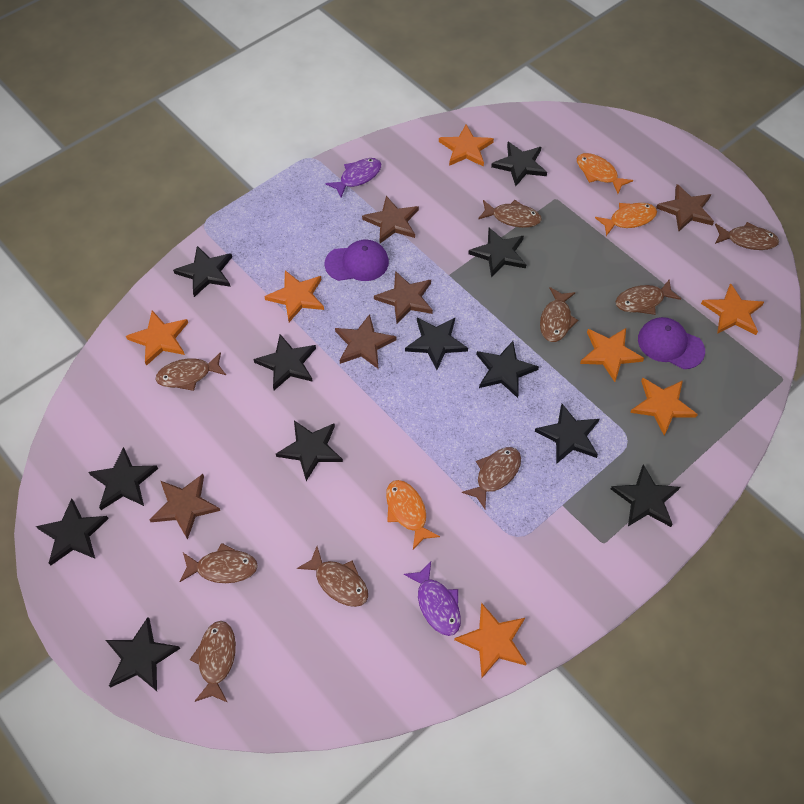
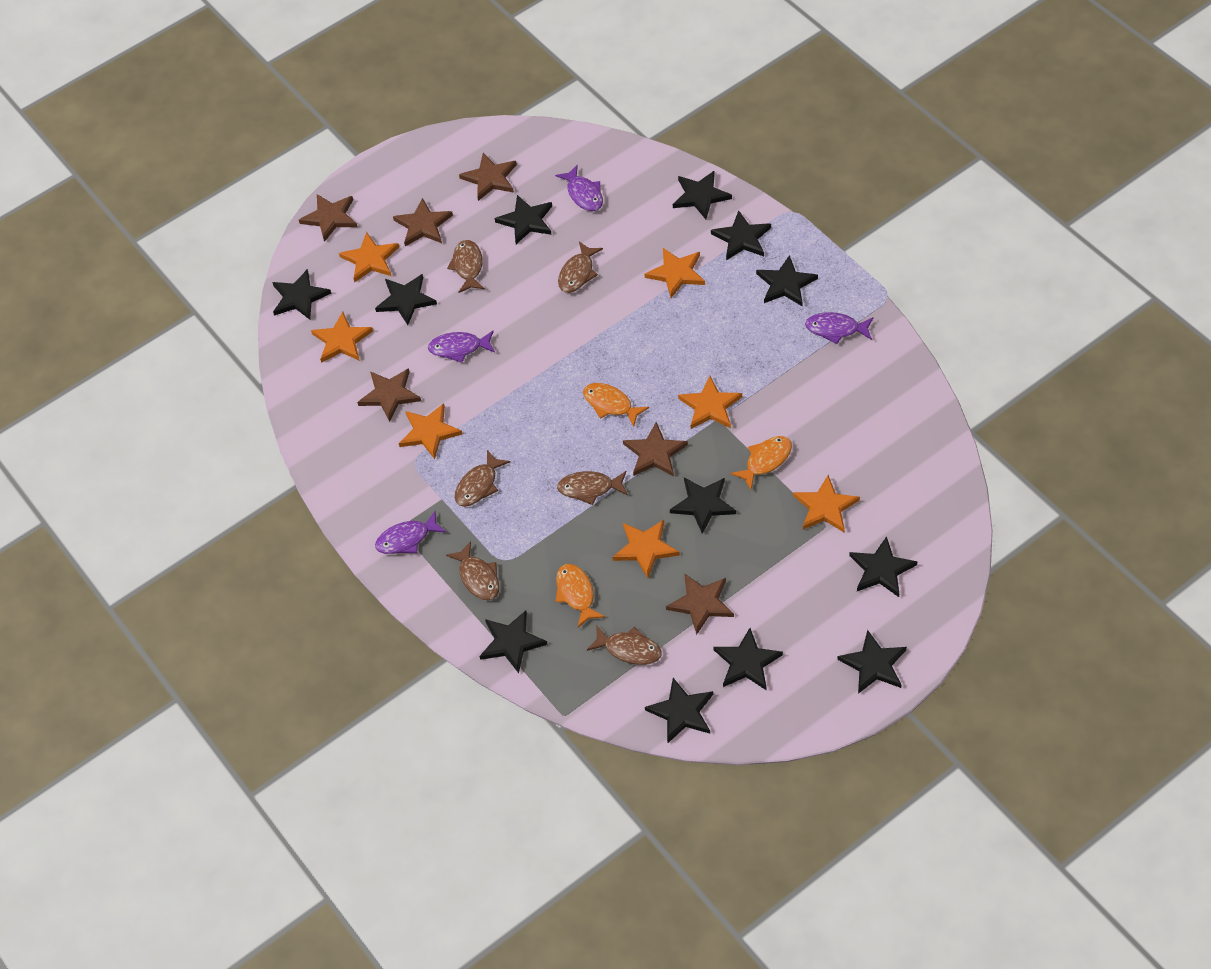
brown fish: [155,352,226,391] [179,543,258,583] [190,621,236,703] [297,546,368,607] [461,447,521,509] [478,200,542,228] [540,287,578,342] [615,279,681,315] [715,222,779,250] = 9 -> [446,541,499,600] [447,240,485,293] [455,450,510,507] [557,471,628,505] [558,241,603,293] [587,626,662,665] = 6
brown star: [149,474,220,540] [335,314,397,369] [362,196,419,243] [374,271,433,323] [656,184,714,231] = 5 -> [299,194,357,242] [357,368,421,422] [393,198,453,246] [459,153,517,201] [623,422,688,477] [666,573,734,635] = 6
purple cap: [325,240,389,281] [638,317,705,369] = 2 -> none = 0
purple fish: [325,158,381,197] [404,561,461,636] = 2 -> [375,511,447,554] [428,330,495,363] [555,165,603,211] [805,312,873,344] = 4

